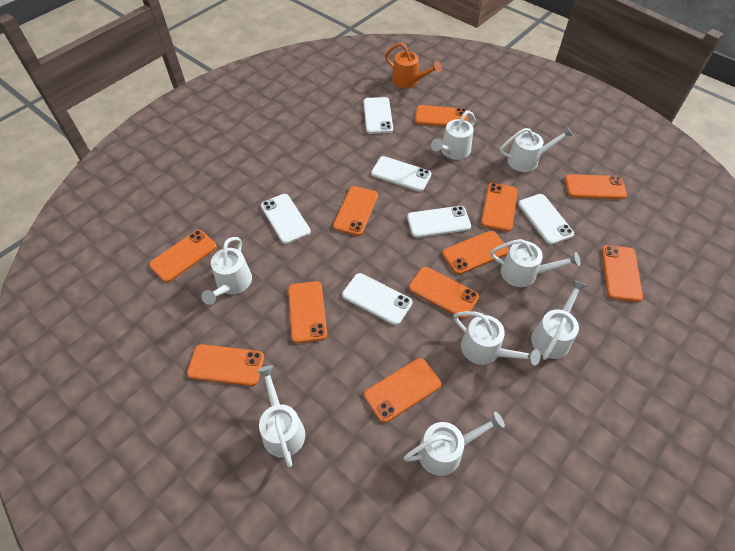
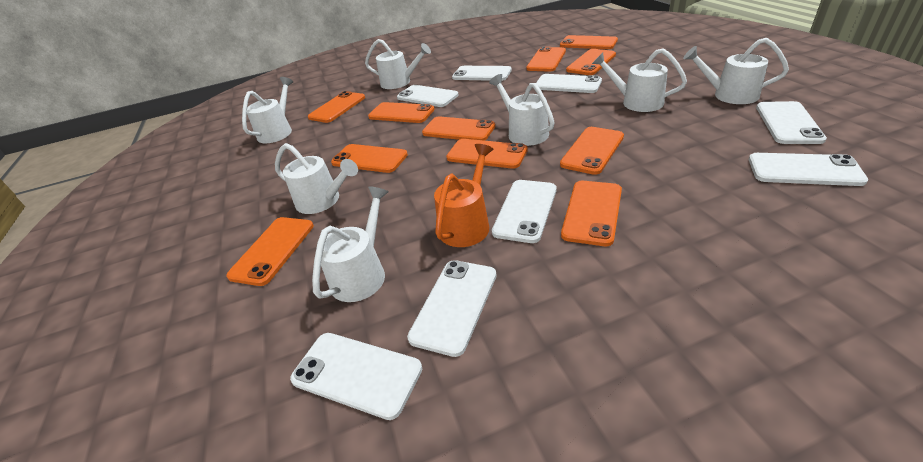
white phone: [261,194,311,244] [342,273,412,325] [364,97,393,134] [371,156,431,192] [407,206,471,238] [518,194,574,245] = 6 -> [290,333,422,420] [397,85,459,107] [407,260,497,357] [452,66,512,81] [492,180,557,243] [536,74,602,93] [749,153,868,186] [756,101,827,144] = 8
white watering can: [201,237,252,305] [257,365,305,467] [404,411,505,476] [431,111,475,160] [454,311,541,365] [490,239,580,287] [500,126,573,172] [531,280,587,360] = 8 -> [242,77,293,143] [275,143,358,214] [312,186,389,302] [365,39,431,89] [489,74,555,146] [592,48,687,112] [683,38,789,104] = 7

